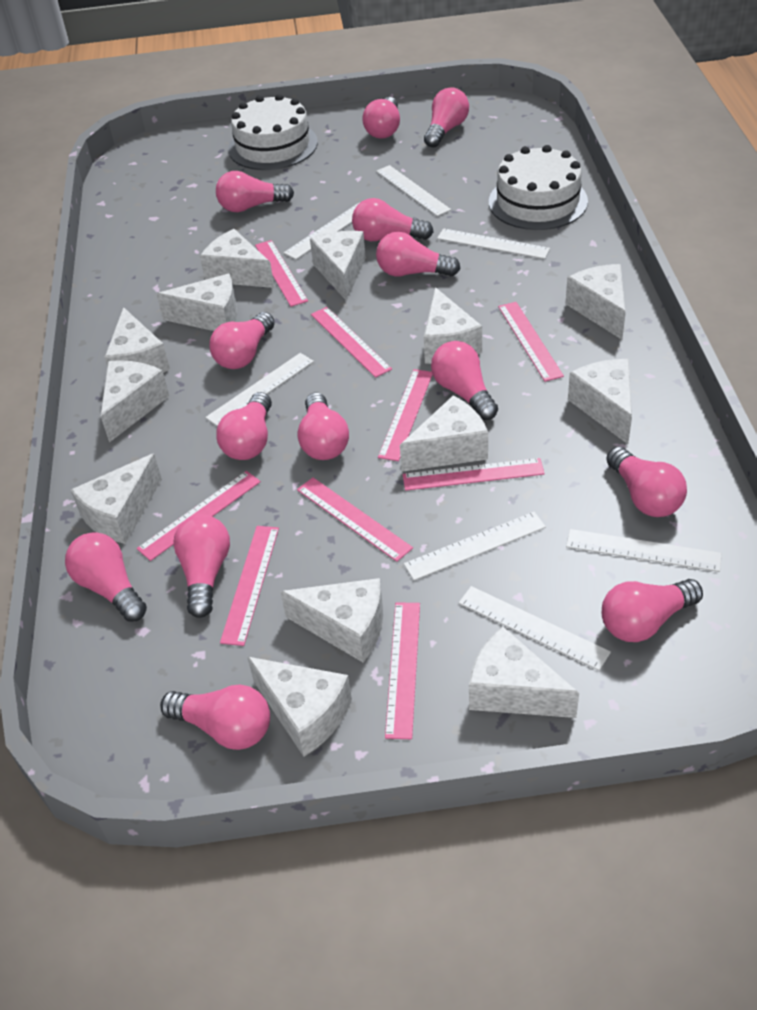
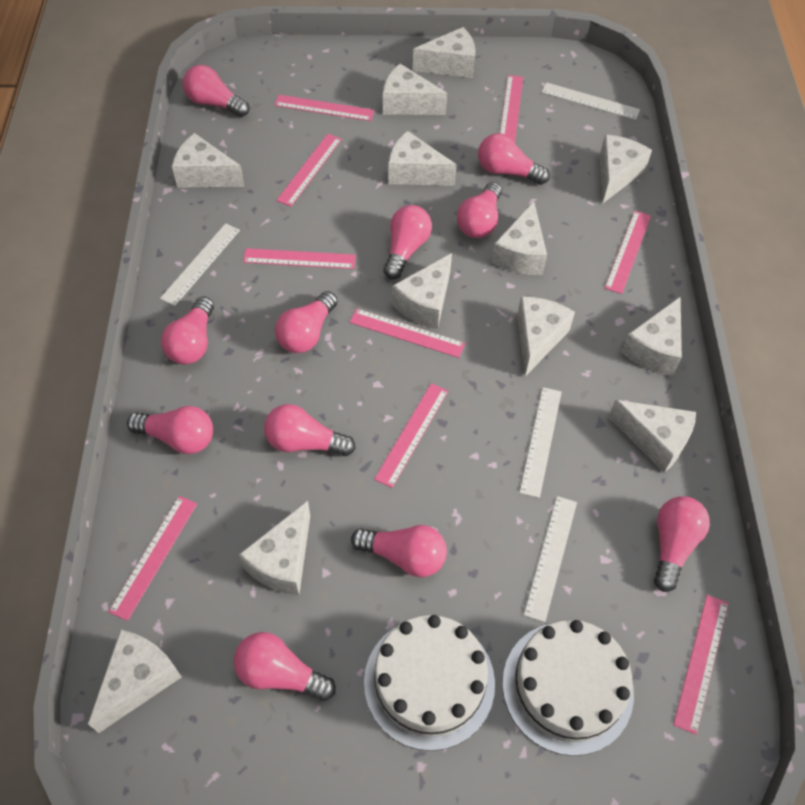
pink light bulb: [65,532,147,622] [160,684,270,750] [173,515,230,618] [210,312,275,369] [216,171,294,212] [216,392,272,460] [297,393,349,460] [352,198,434,241] [362,97,400,139] [376,232,461,277] [424,88,469,148] [431,341,498,420] [602,579,703,642] [606,446,687,517] = 14 -> [127,406,213,454] [161,296,214,365] [182,65,249,117] [234,632,336,701] [264,404,356,456] [275,291,338,353] [351,525,447,577] [384,205,432,279] [457,182,502,238] [478,133,550,185] [654,496,710,592] = 11
white cheese: [71,453,162,544] [101,360,169,442] [104,307,170,373] [156,274,237,331] [200,229,275,288] [247,657,352,757] [280,578,383,663] [310,231,366,301] [400,395,488,472] [424,287,482,364] [469,626,579,718] [565,264,626,339] [568,359,632,444] = 13 -> [88,629,182,733] [172,133,245,188] [239,501,310,596] [383,64,447,115] [388,131,457,186] [392,253,452,329] [413,27,475,78] [492,202,547,275] [517,297,575,377] [600,135,652,203] [608,400,696,473] [621,296,682,376] = 12
white ruler: [205,353,314,426] [284,202,360,260] [376,165,451,216] [404,512,546,581] [437,228,550,259] [459,586,611,671] [566,529,722,572] = 7 -> [160,223,240,306] [519,387,562,498] [524,496,577,622] [542,82,640,120] = 4

